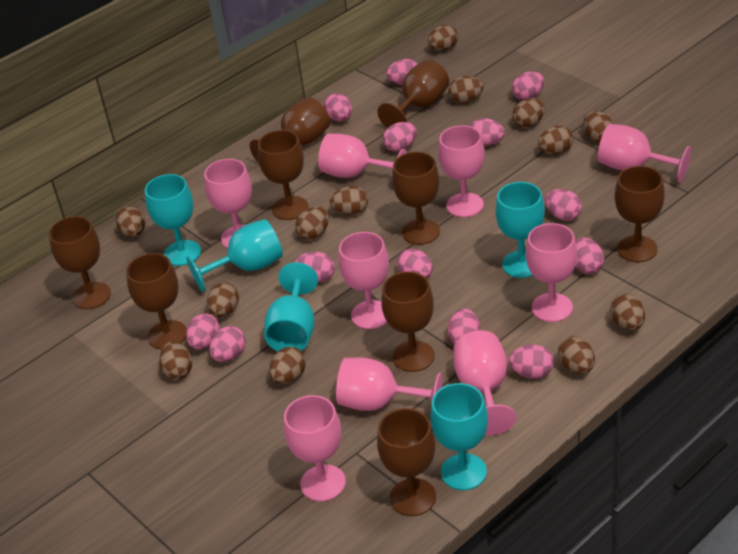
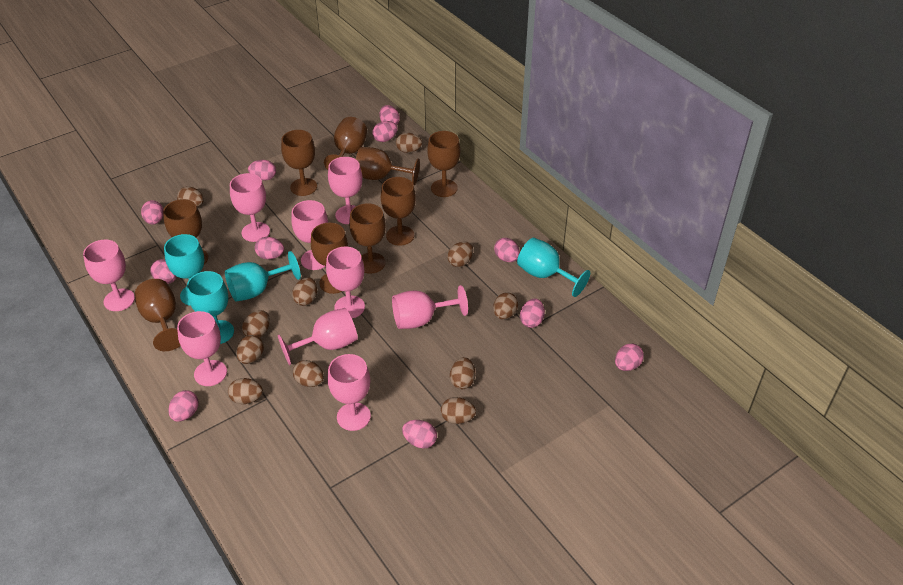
brown egg: [116,206,145,237] [159,341,192,380] [207,282,239,318] [269,347,306,384] [295,206,329,240] [330,186,368,215] [428,25,458,51] [448,76,484,103] [512,98,545,128] [538,126,573,154] [558,336,595,374] [584,110,613,142] [610,294,645,331] = 13 -> [177,186,204,207] [228,378,263,404] [236,335,264,364] [242,310,270,338] [292,277,317,306] [293,360,324,387] [396,133,422,153] [441,397,476,424] [447,241,473,267] [450,357,475,389] [493,292,518,320] = 11
pink egg: [186,313,220,350] [209,326,246,362] [295,252,335,282] [324,93,352,121] [383,122,416,152] [386,59,418,85] [397,248,433,278] [448,308,480,344] [470,118,505,146] [508,345,554,378] [512,71,545,100] [545,189,582,221] [575,238,604,274] = 13 -> [141,200,164,225] [150,259,177,284] [168,390,199,422] [248,160,276,180] [255,237,284,259] [373,121,398,142] [380,105,400,125] [402,420,437,449] [494,238,520,262] [520,299,545,328] [615,344,644,371] = 11
turquoise goblet: [145,174,201,266] [186,219,283,292] [264,262,318,351] [430,383,488,490] [495,182,545,278] = 5 -> [164,234,204,306] [187,271,234,344] [225,251,301,302] [517,238,590,297] = 4

